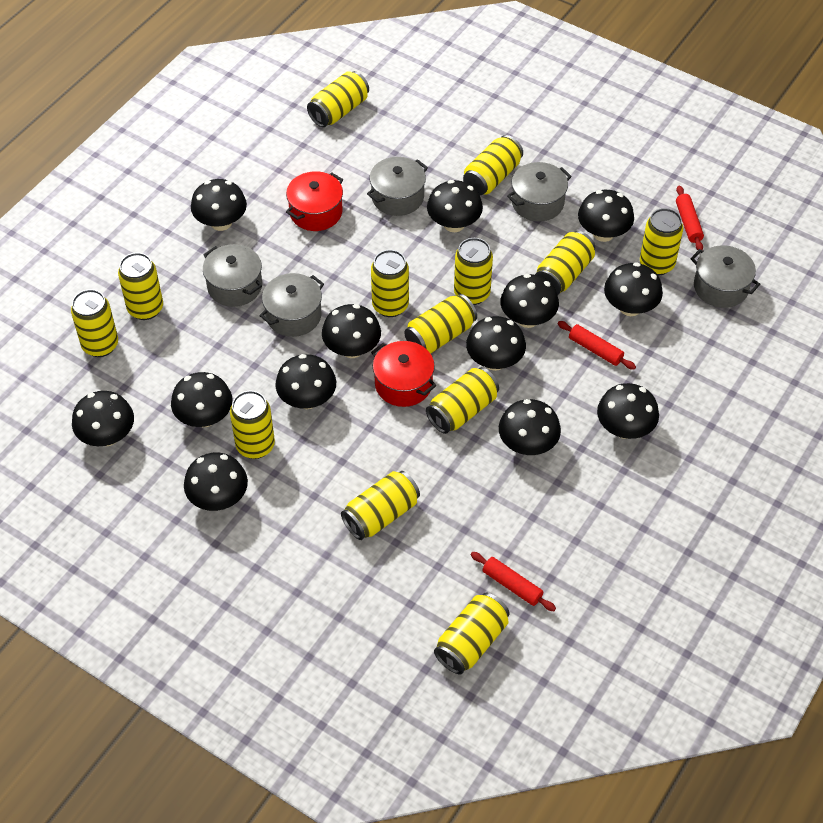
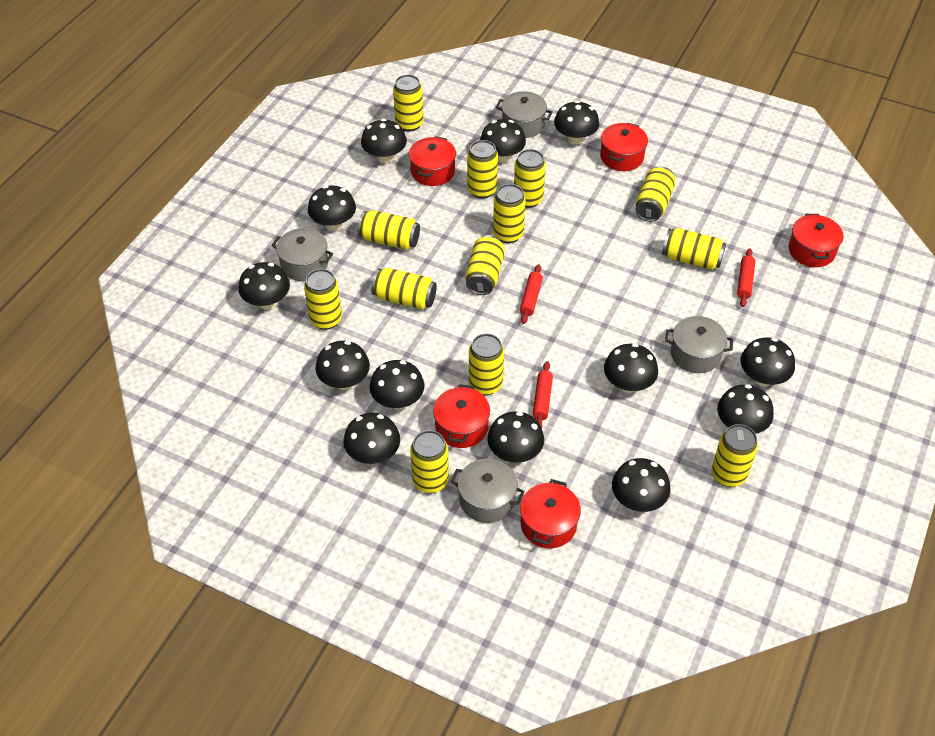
grey pot: [203,244,262,307] [260,273,324,337] [367,157,428,216] [507,162,572,222] [690,245,760,308] = 5 -> [271,228,333,281] [450,458,525,523] [496,91,552,138] [665,316,733,373] = 4
red pot: [286,171,343,231] [371,341,437,407] = 2 -> [409,136,456,186] [433,384,490,448] [520,479,581,548] [600,122,648,171] [788,214,843,267] = 5

